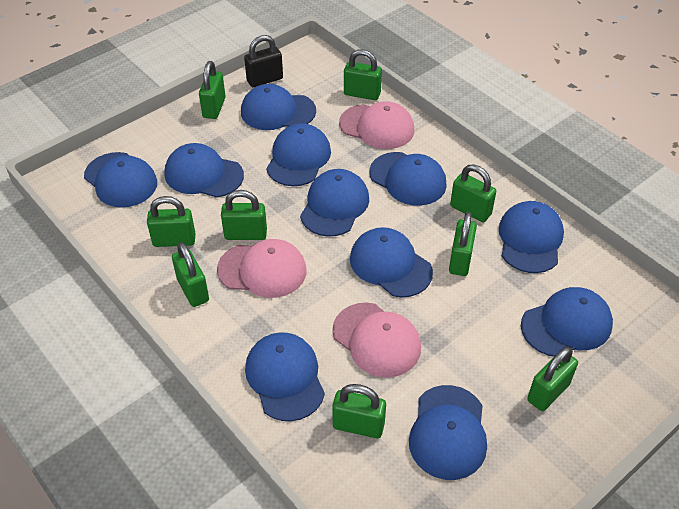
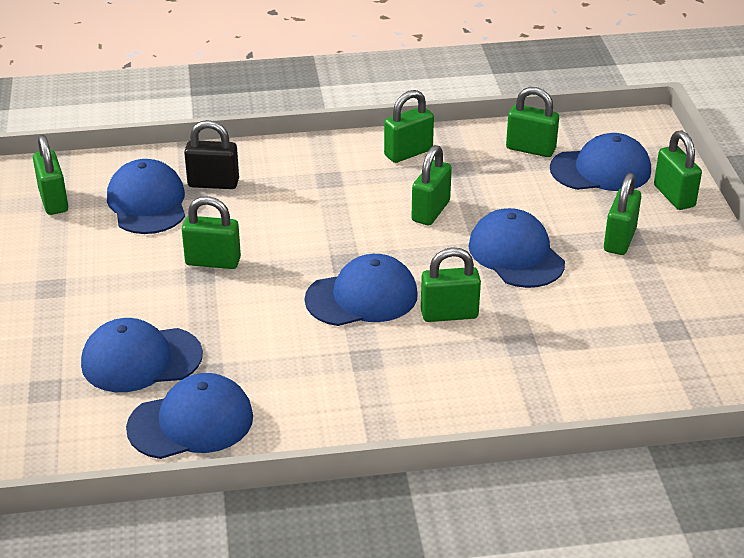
blue cap: [84,152,157,208] [164,143,244,198] [241,84,316,130] [245,332,325,421] [266,123,331,186] [300,169,369,237] [350,227,433,298] [369,152,447,206] [409,385,487,480] [499,201,564,273] [521,287,613,357] = 11 -> [81,318,203,392] [107,159,185,234] [126,373,253,459] [305,254,418,326] [468,208,565,288] [550,133,651,191] = 6
green padlock: [147,196,196,247] [172,242,209,307] [199,61,226,119] [221,190,267,240] [332,384,386,438] [344,49,382,100] [449,212,477,276] [450,164,496,222] [527,347,578,411] = 9 -> [33,135,68,215] [182,196,241,269] [384,90,434,163] [411,145,452,225] [421,247,481,322] [506,87,559,157] [604,173,641,255] [654,130,702,210] = 8
pink cap: [217,239,307,298] [332,302,421,378] [339,101,414,149] = 3 -> none = 0

